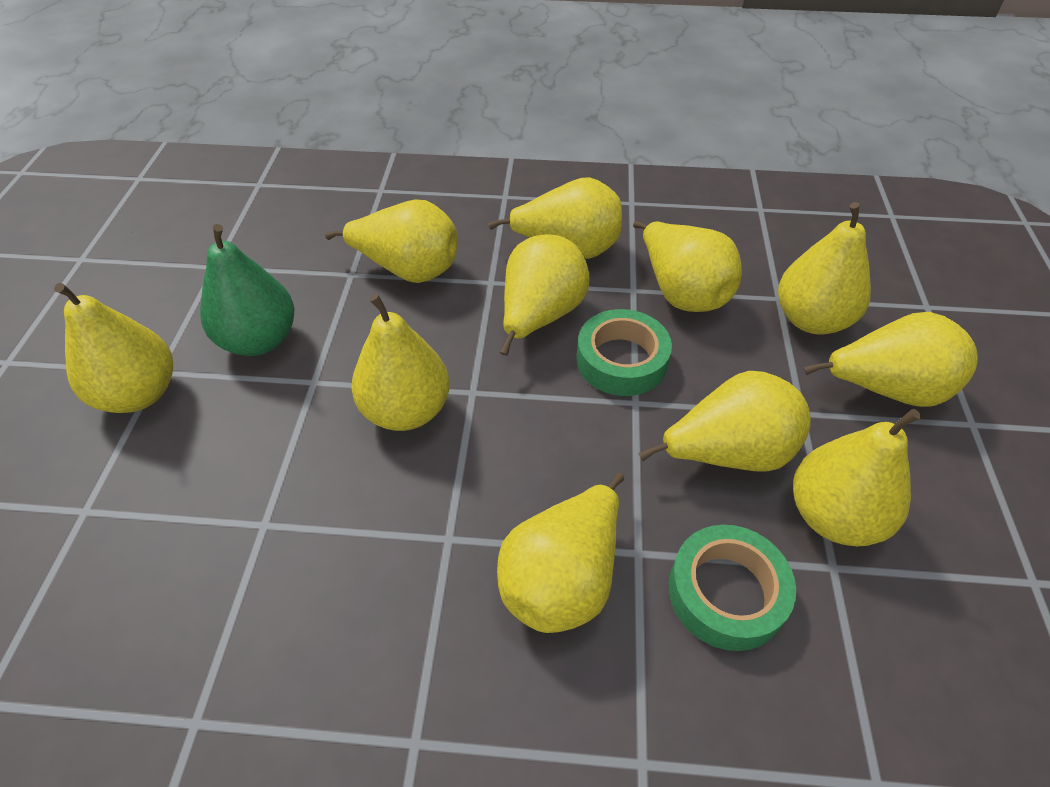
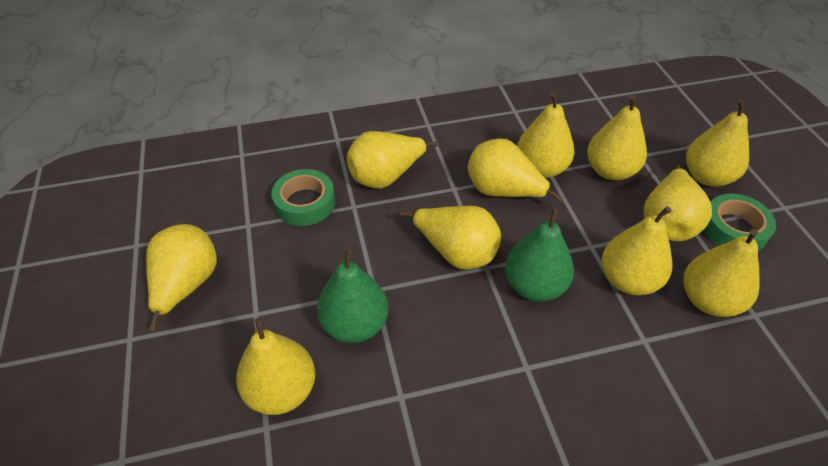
green pear: [200,224,295,356] = 1 -> [317,248,388,343] [505,208,574,302] = 2

